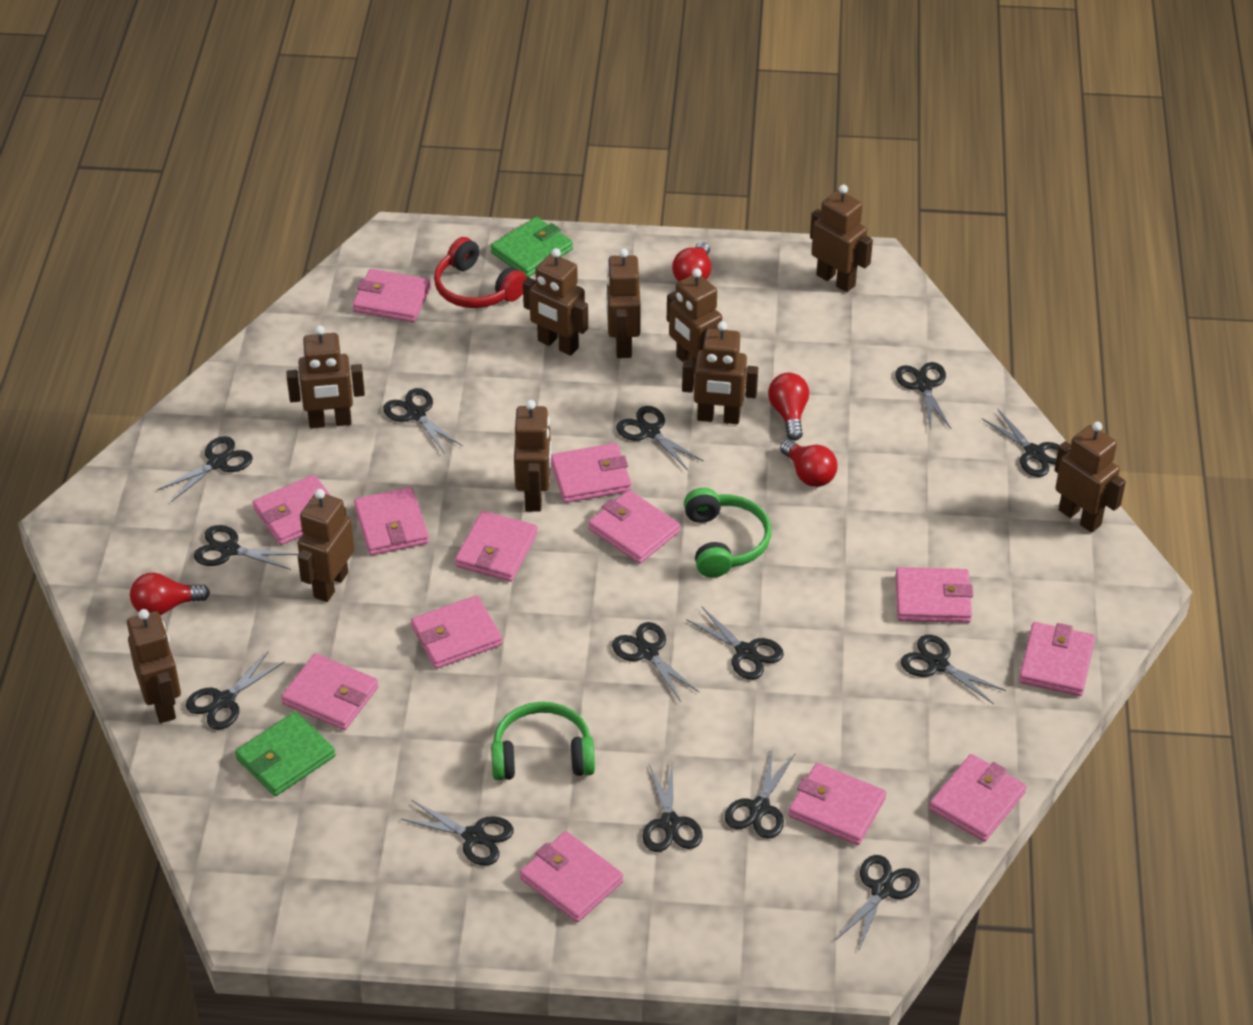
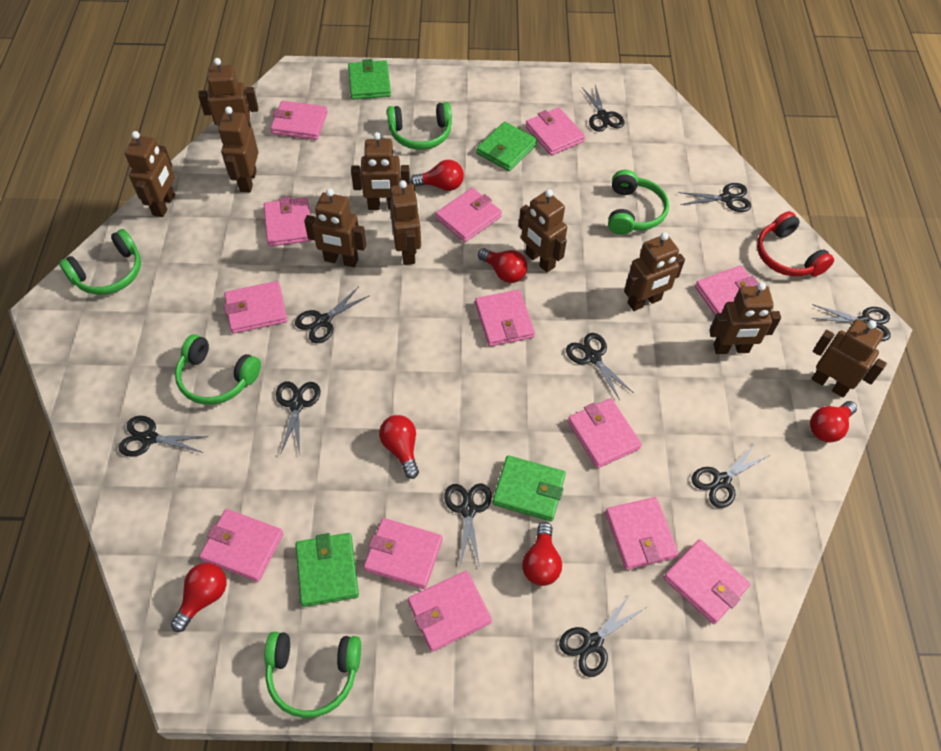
black scissors: [157,436,253,502] [186,651,284,730] [194,525,299,570] [383,388,463,454] [401,800,514,866] [612,622,700,702] [616,406,703,470] [642,760,703,852] [686,606,784,680] [725,748,795,839] [836,855,920,952] [895,362,951,430] [901,635,1006,704] [982,409,1059,477] = 14 -> [118,416,209,457] [276,381,321,455] [295,287,370,343] [444,484,492,567] [559,593,645,677] [566,333,634,400] [582,85,624,132] [678,183,751,212] [692,443,770,508] [811,304,890,341] = 10
green headphones: [491,702,595,780] [684,488,771,578] = 2 -> [59,229,141,295] [175,334,261,405] [264,632,361,718] [387,102,452,150] [608,170,669,235] = 5
green wallet: [235,712,336,796] [490,217,573,278] = 2 -> [295,533,359,607] [348,59,391,100] [476,122,537,171] [493,455,566,521] = 4
red light bulb: [130,573,210,615] [672,242,711,282] [768,373,809,441] [780,439,838,487] = 4 -> [171,563,227,632] [379,415,419,479] [410,160,464,191] [478,248,527,283] [522,522,562,586] [810,401,857,443] = 6

